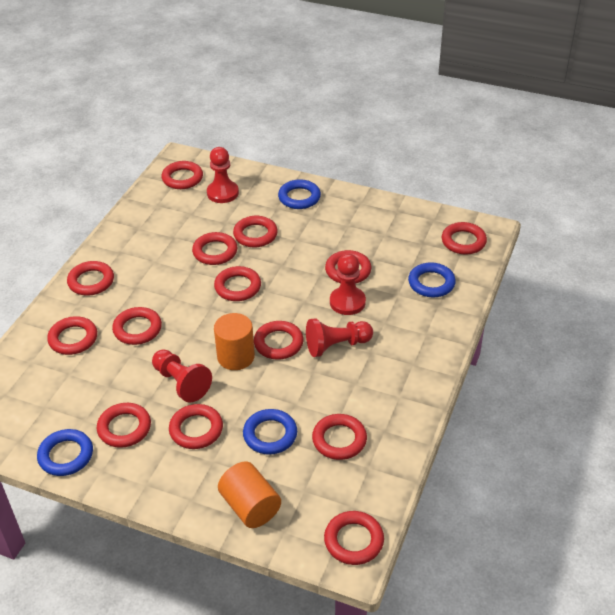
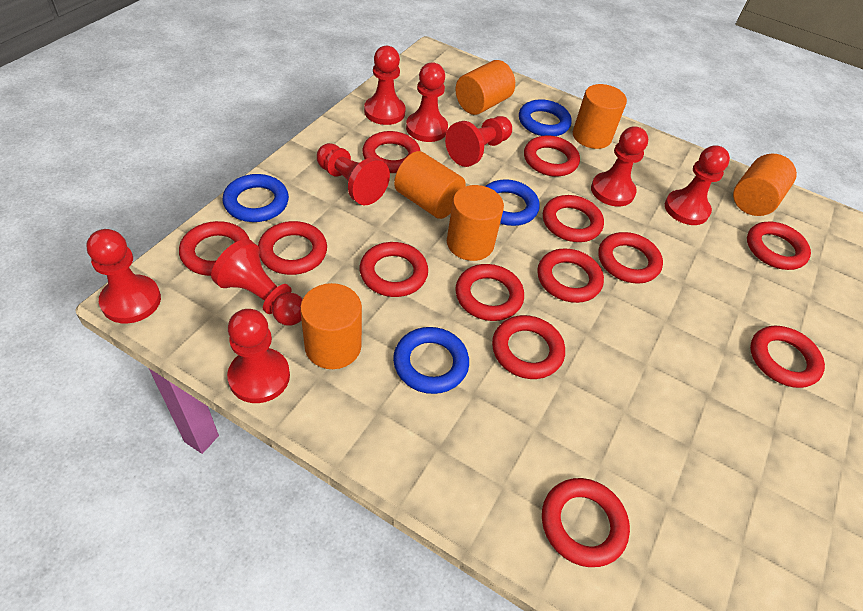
orange cylinder: [214,313,255,370] [218,462,281,528] = 2 -> [300,283,362,369] [394,151,466,219] [447,185,504,261] [456,60,515,115] [573,84,627,149] [733,154,797,216] = 6
red pawn: [152,349,212,402] [207,147,239,203] [306,318,373,357] [330,254,366,315] = 4 -> [86,229,161,324] [211,239,303,326] [227,309,290,403] [317,143,390,205] [364,46,406,125] [406,62,448,142] [445,116,512,167] [591,126,648,206] [665,145,730,225] = 9
red ring: [47,316,97,355] [67,261,114,296] [97,403,151,448] [112,307,162,345] [162,161,203,189] [169,404,223,449] [192,232,237,265] [214,266,261,301] [233,216,278,247] [254,321,304,360] [312,414,367,460] [324,511,384,565] [325,250,372,284] [442,222,487,255] = 14 -> [179,221,250,276] [258,221,327,275] [360,242,428,297] [362,131,420,173] [455,264,524,321] [492,315,565,379] [524,135,580,177] [537,248,604,303] [542,478,630,567] [543,195,604,242] [599,232,663,284] [747,222,811,270] [750,326,825,388] = 13

